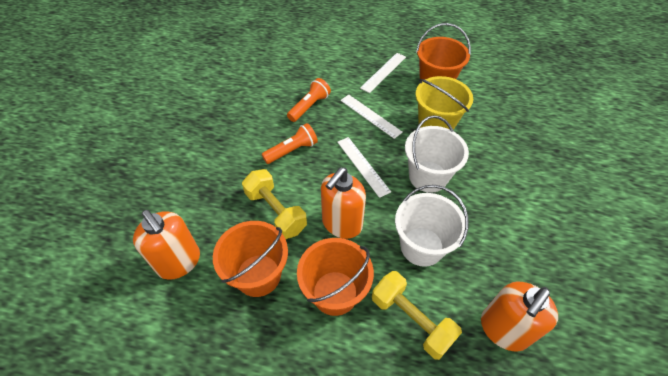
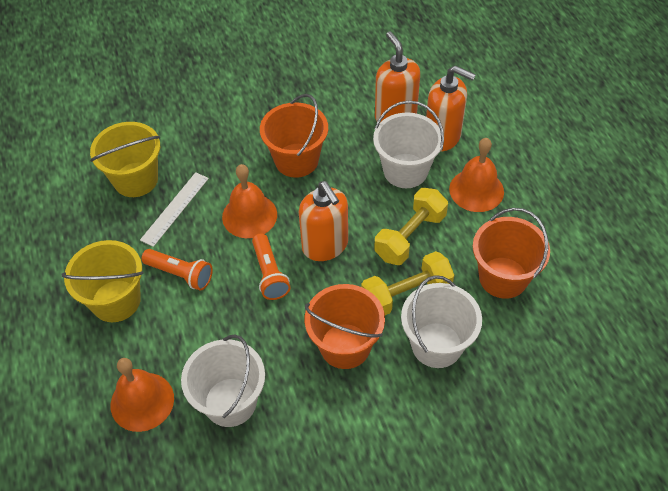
orange bell: none = 0 -> [111,358,174,432] [222,164,277,238] [449,138,504,212] = 3
white bucket: [395,185,469,267] [405,115,469,193] = 2 -> [181,334,265,427] [373,100,444,188] [401,275,482,368] = 3
white ruler: [337,137,391,198] [340,95,403,139] [360,53,406,93] = 3 -> [140,172,209,247] = 1
yellow bucket: [415,76,473,130] = 1 -> [61,240,143,322] [90,122,160,197] = 2

